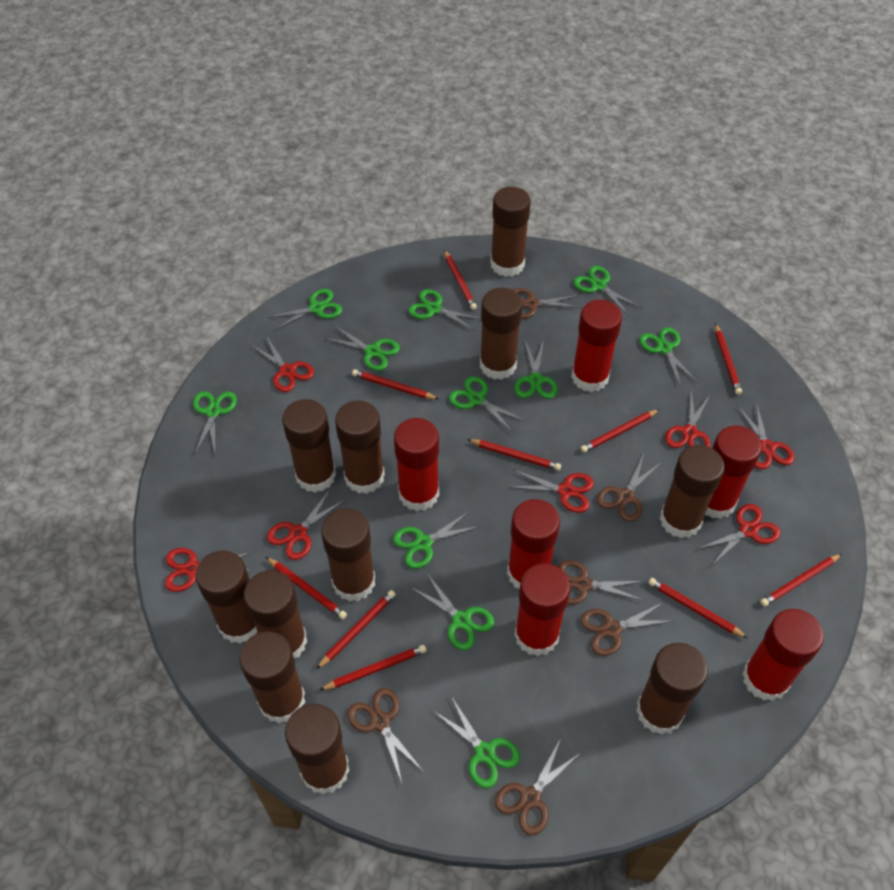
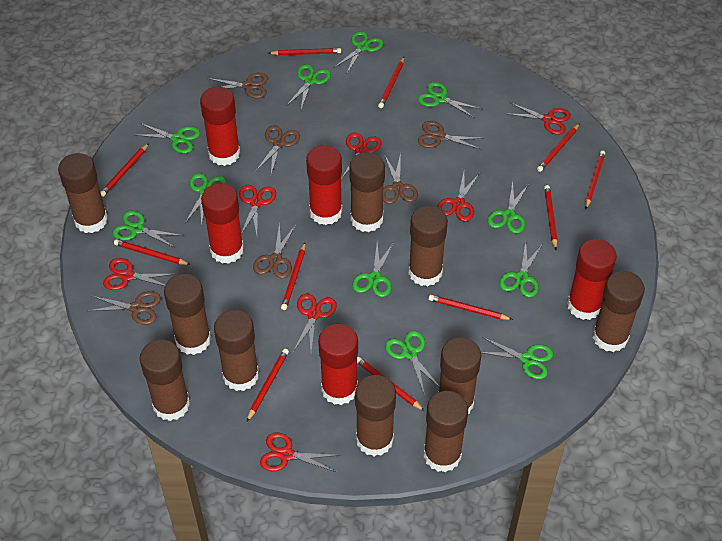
brown glue stick: [195,551,258,644] [239,631,305,723] [244,570,307,659] [282,399,336,492] [285,704,349,795] [321,508,375,602] [335,400,385,494] [480,288,523,380] [490,187,531,277] [636,643,708,735] [660,445,725,538] = 11 -> [58,153,108,233] [140,340,190,421] [164,274,211,355] [214,310,259,391] [349,152,385,232] [355,375,396,456] [409,206,448,286] [424,391,468,472] [438,337,481,414] [593,271,645,352] = 10
red glue stick: [394,418,439,511] [507,499,560,589] [514,563,570,656] [571,300,622,392] [705,426,762,519] [742,609,824,701] = 6 -> [200,87,240,166] [201,183,244,264] [306,145,342,225] [318,324,358,405] [567,239,617,320] = 5
red pencil: [266,557,347,619] [316,590,396,669] [320,645,426,690] [352,369,438,399] [444,250,477,310] [467,439,561,471] [581,409,660,453] [648,578,748,638] [715,323,742,395] [760,554,842,607] = 10 -> [100,143,149,197] [114,239,191,265] [247,349,289,421] [269,48,341,55] [281,243,306,310] [357,357,425,411] [378,57,404,108] [429,295,513,320] [537,123,580,172] [544,185,557,250] [585,151,606,209] = 11

